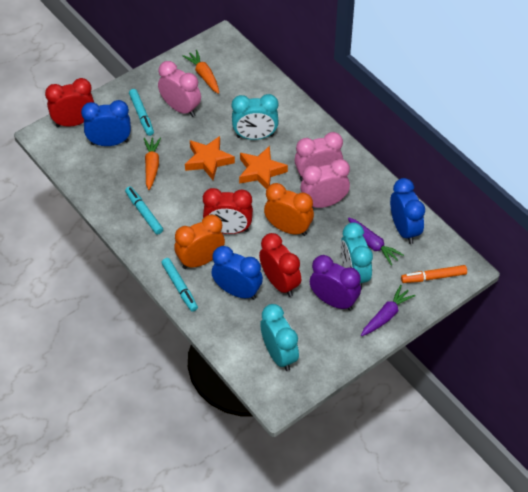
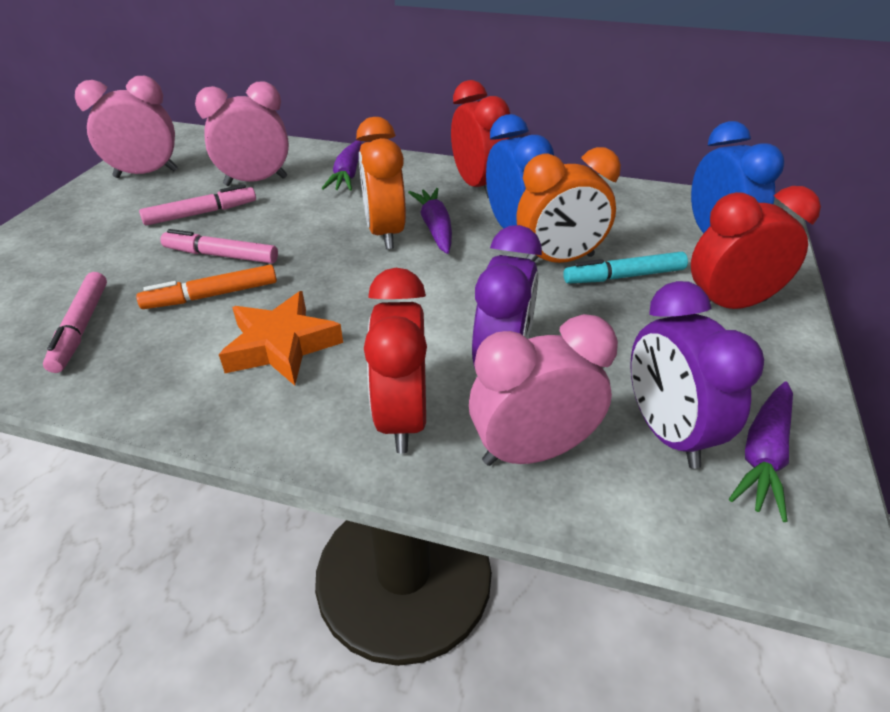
blue clock: [81,100,131,146] [211,246,263,300] [390,178,425,244] = 3 -> [486,114,554,228] [691,121,784,233] = 2
orange carrot: [144,137,161,190] [183,50,219,94] = 2 -> none = 0
orange star: [185,136,235,180] [239,146,288,189] = 2 -> [219,291,343,386] = 1
pink marker: none = 0 -> [43,272,107,373] [139,184,256,226] [160,229,278,264] = 3
purple carrot: [348,218,404,266] [361,285,416,336] = 2 -> [322,141,362,191] [408,188,452,254] [729,381,793,522] = 3
purple clock: [310,255,361,311] = 1 -> [472,225,542,368] [630,281,764,469] = 2
turquoise clock: [232,94,279,140] [260,304,299,371] [340,222,373,290] = 3 -> none = 0
turquoise marker: [125,186,163,235] [129,89,154,136] [161,258,198,312] = 3 -> [563,252,688,284] = 1

